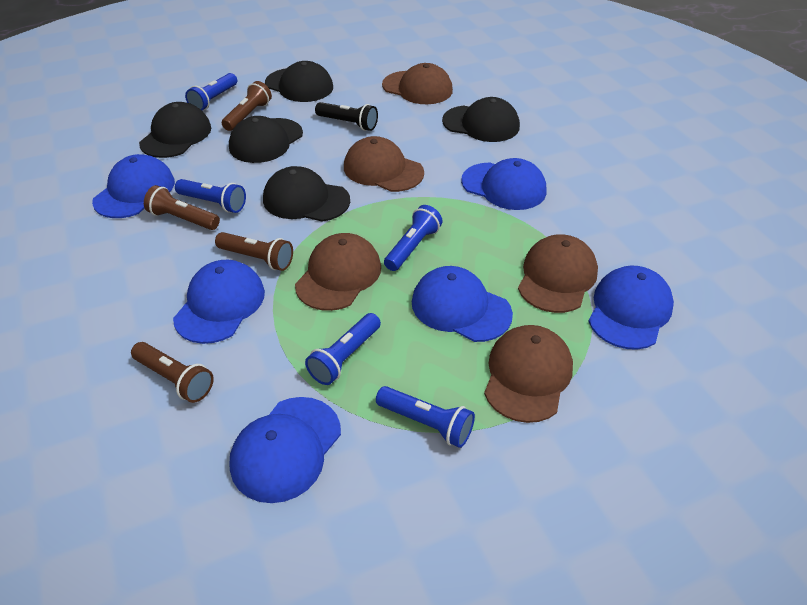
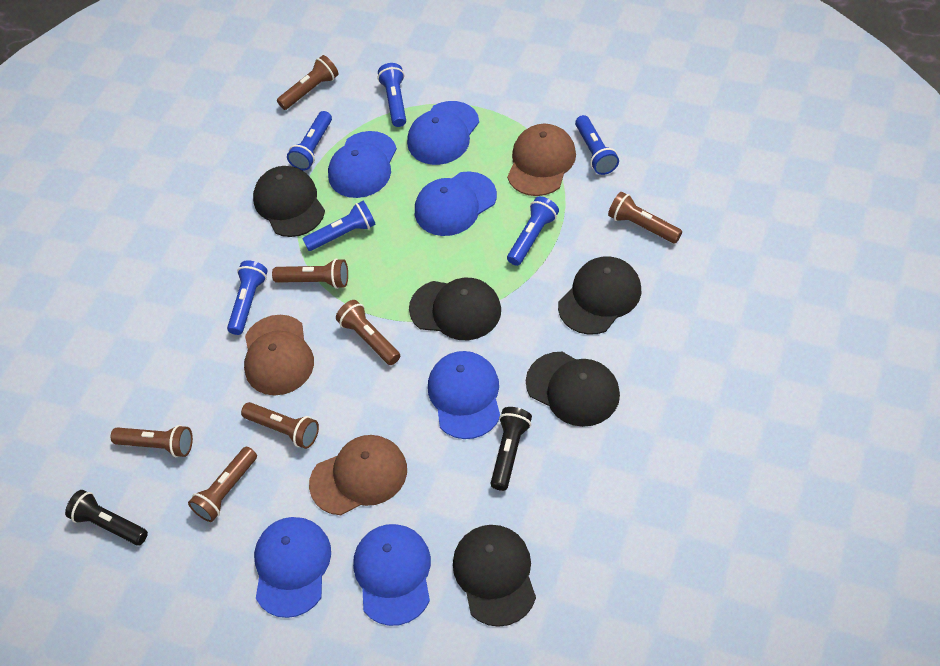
black flashlight: [315,102,378,131] = 1 -> [65,490,148,546] [491,407,532,491] = 2
blue flashlight: [175,179,246,213] [185,73,237,110] [305,313,381,385] [376,386,475,448] [384,205,443,271] = 5 -> [227,260,267,335] [287,111,332,170] [303,201,376,251] [378,63,406,127] [507,196,559,266] [575,115,619,175] = 6
brown cap: [295,233,381,311] [344,136,424,192] [382,63,453,104] [484,325,573,423] [518,234,598,313] = 5 -> [244,315,314,395] [309,435,407,515] [507,124,576,196] = 3
brown flashlight: [131,342,214,403] [144,185,220,230] [215,232,293,271] [222,81,272,131] = 4 -> [111,425,193,457] [188,447,257,522] [241,402,319,449] [272,259,348,289] [277,55,339,110] [336,300,400,365] [608,192,682,244] = 7

